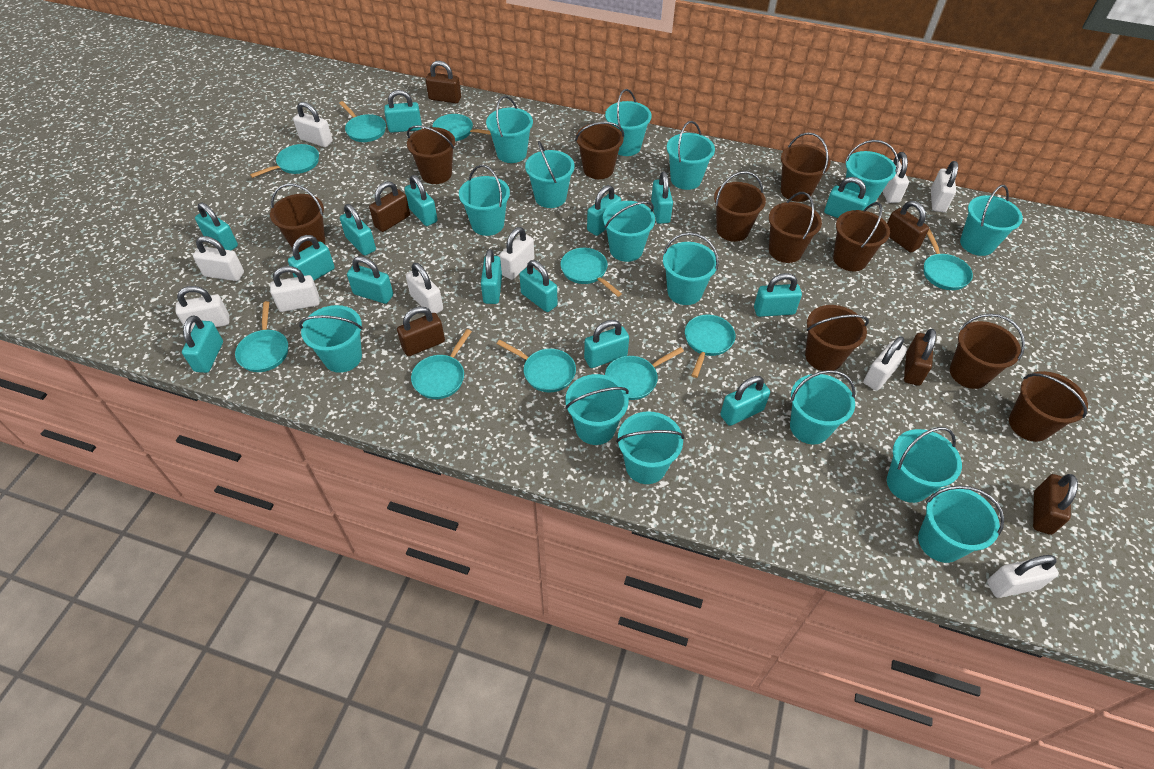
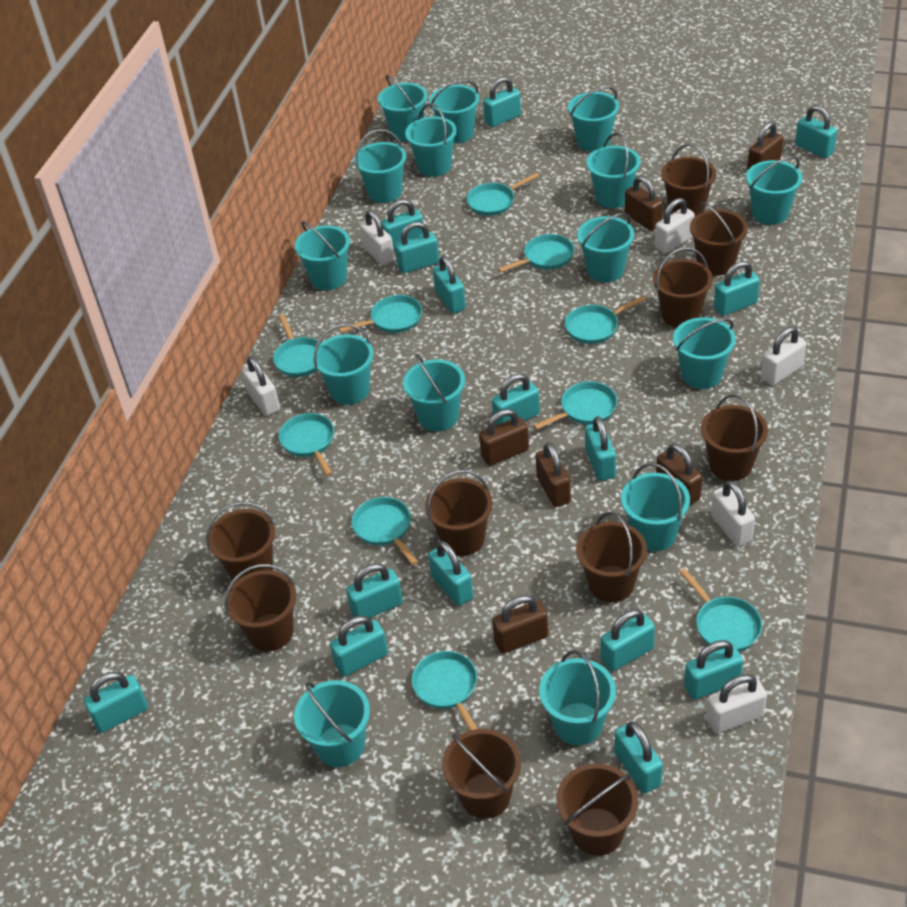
white padlock: [175,286,229,332] [193,236,244,281] [270,266,320,312] [293,102,333,147] [406,263,443,314] [499,227,535,280] [864,336,907,391] [883,152,909,203] [931,161,958,212] [987,555,1059,598] = 10 -> [242,356,280,416] [359,210,395,265] [655,198,695,253] [706,674,767,734] [711,480,755,547] [761,327,806,385] = 6

